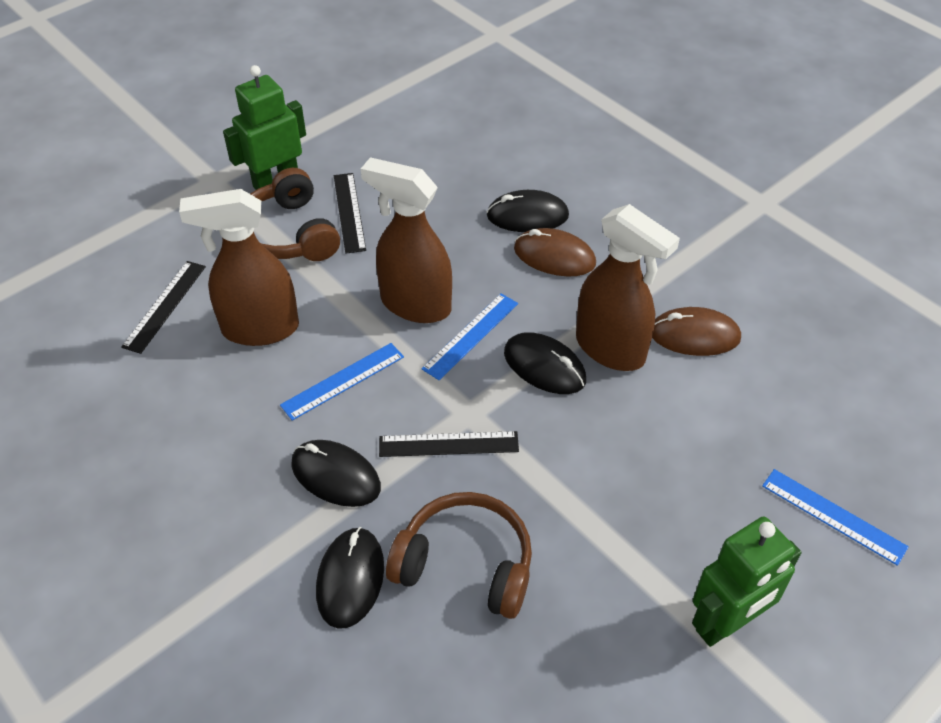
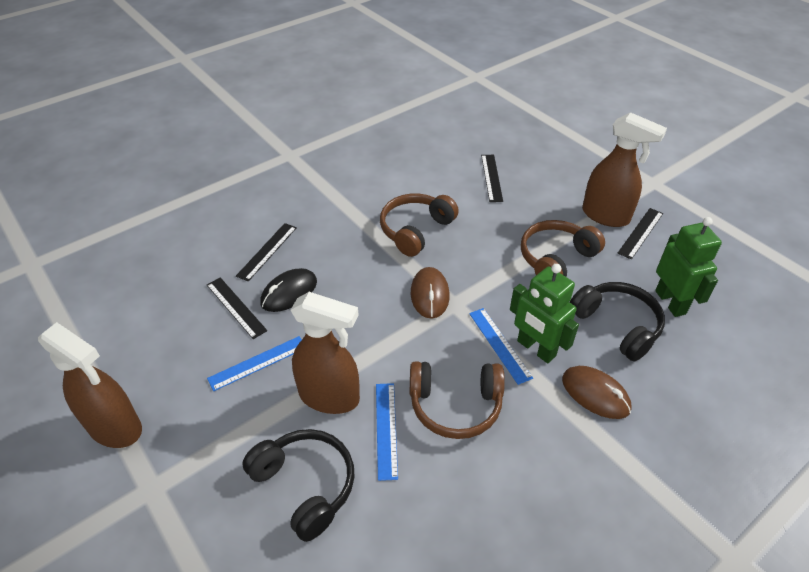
black headphones: none = 0 -> [242,429,354,542] [570,282,665,361] = 2
black mouse: [291,440,381,507] [316,527,384,629] [487,190,569,232] [504,332,586,394] = 4 -> [260,268,317,312] = 1
black ruler: [121,261,206,354] [334,173,366,254] [379,431,519,457] = 3 -> [207,277,267,339] [236,223,297,282] [481,155,503,202] [618,208,663,260] = 4
brown headphones: [250,168,340,261] [386,492,532,619] = 2 -> [380,194,459,257] [410,361,505,439] [521,220,605,277] = 3

